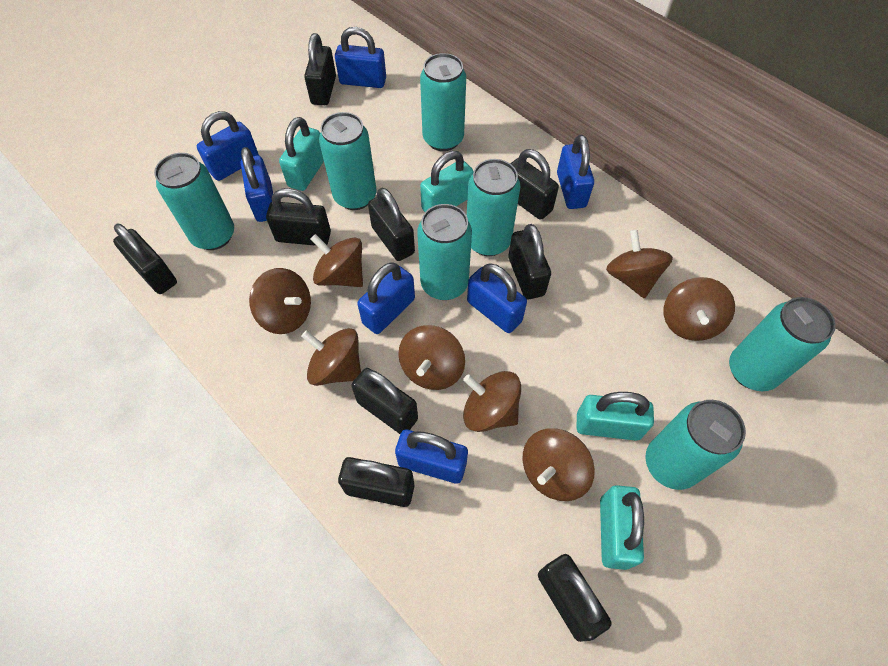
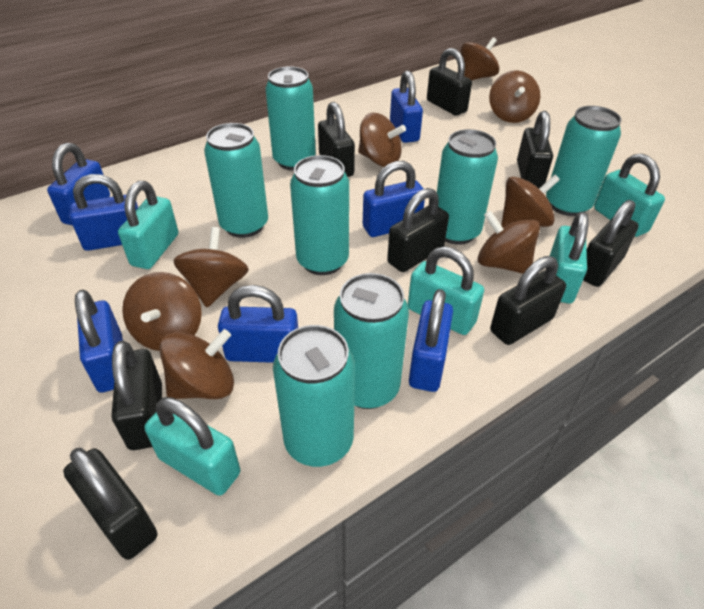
black padlock: [113,224,177,294] [266,188,331,246] [304,33,336,105] [338,457,414,507] [351,368,418,434] [368,188,415,261] [508,224,551,299] [510,149,559,220] [538,554,612,642] = 9 -> [63,448,157,560] [112,341,162,450] [318,102,355,177] [387,188,449,272] [427,48,472,116] [490,256,566,345] [517,111,553,188] [583,200,638,287] = 8
turquoise padlock: [279,117,324,191] [420,151,474,212] [577,392,654,441] [600,485,644,570] = 4 -> [118,181,178,269] [144,397,240,496] [408,246,484,335] [550,212,589,303] [594,154,665,237] = 5

